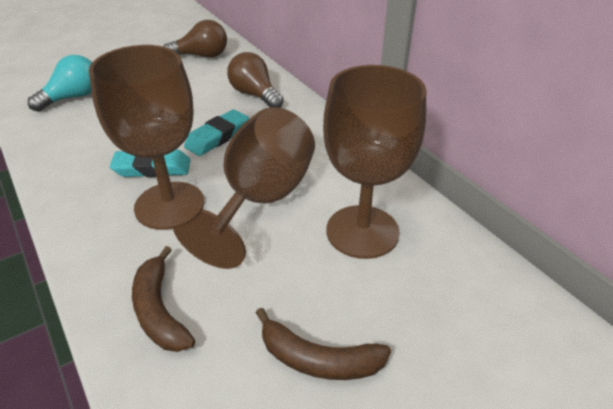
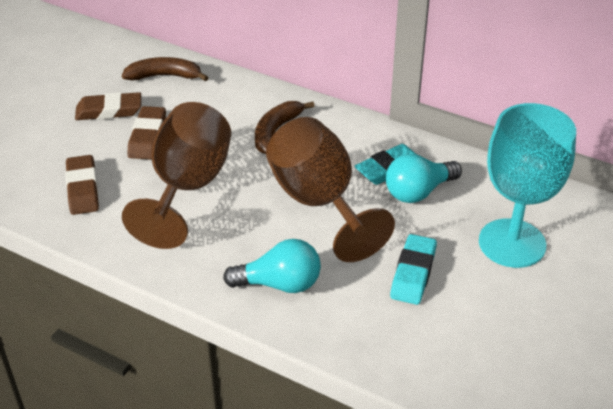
brown eraser: none = 0 -> [65,155,99,215] [75,92,141,120] [127,106,166,159] = 3
brown goblet: [89,45,204,230] [172,107,315,269] [323,65,426,259] = 3 -> [122,102,231,249] [266,117,395,262] = 2
brown light bulb: [164,20,227,58] [227,52,284,108] = 2 -> none = 0
turquoise goblet: none = 0 -> [479,103,576,268] = 1
turquoise light bulb: [28,55,92,112] = 1 -> [223,239,321,293] [386,154,462,203] = 2

